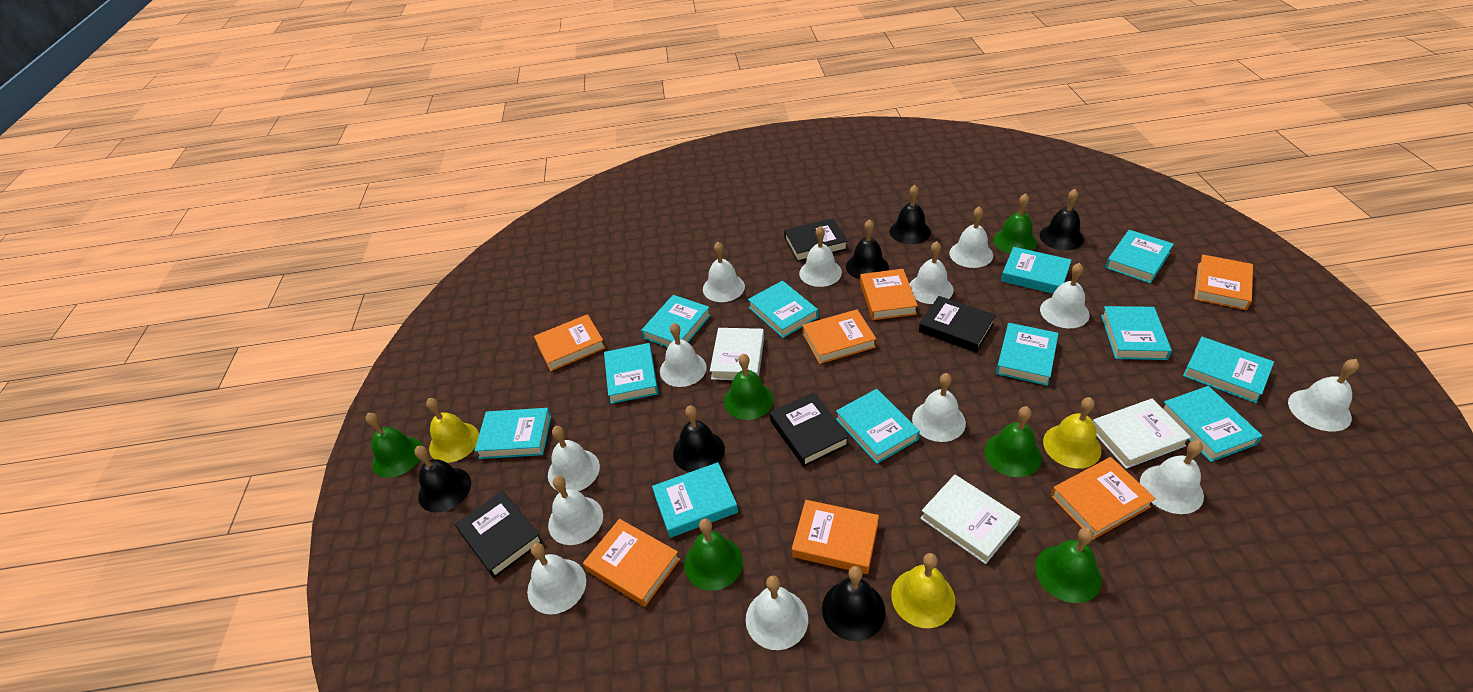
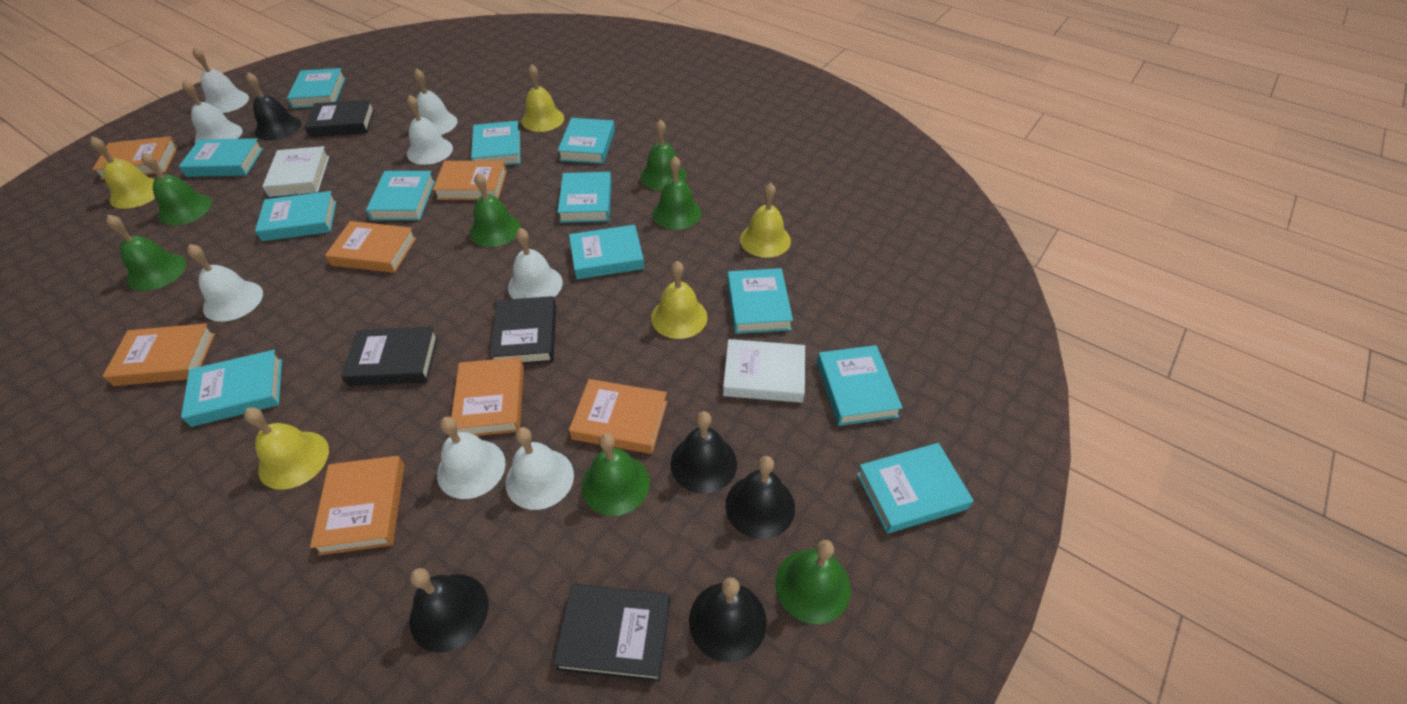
black bell: [415,446,471,512] [673,405,725,472] [822,566,886,641] [846,219,889,279] [890,185,931,244] [1040,189,1084,250] = 6 -> [246,72,301,140] [409,568,488,653] [670,411,737,494] [689,577,767,662] [725,456,795,539] = 5
green bell: [366,413,422,478] [684,518,743,591] [724,354,773,420] [985,406,1042,477] [993,193,1037,254] [1035,527,1102,603] = 6 -> [106,215,186,291] [141,152,212,225] [470,173,521,247] [582,433,650,516] [640,119,687,191] [653,156,702,229] [775,540,851,624] = 7
white bell: [527,543,586,615] [548,426,600,491] [548,476,603,545] [660,323,707,387] [703,242,745,302] [746,576,808,650] [799,226,842,287] [910,241,953,304] [912,373,966,442] [949,206,993,268] [1040,263,1090,328] [1140,440,1204,514] [1288,359,1359,431] = 13 -> [182,80,243,144] [187,244,263,322] [193,47,249,113] [407,95,453,165] [414,68,457,135] [437,417,505,499] [506,427,574,510] [508,228,563,299] = 8
white book: [710,328,764,380] [920,475,1021,564] [1093,399,1191,469] = 3 -> [262,146,329,197] [723,339,805,403] = 2
yellow bell: [426,398,479,463] [891,553,956,628] [1043,397,1101,469] = 3 -> [90,136,155,209] [244,407,329,490] [521,64,564,132] [651,261,707,339] [740,183,791,258] = 5

